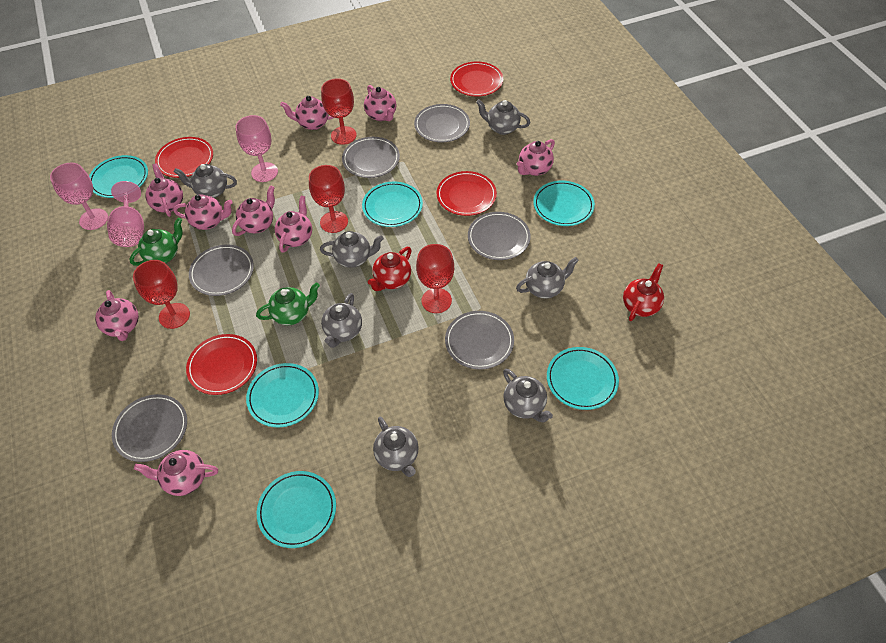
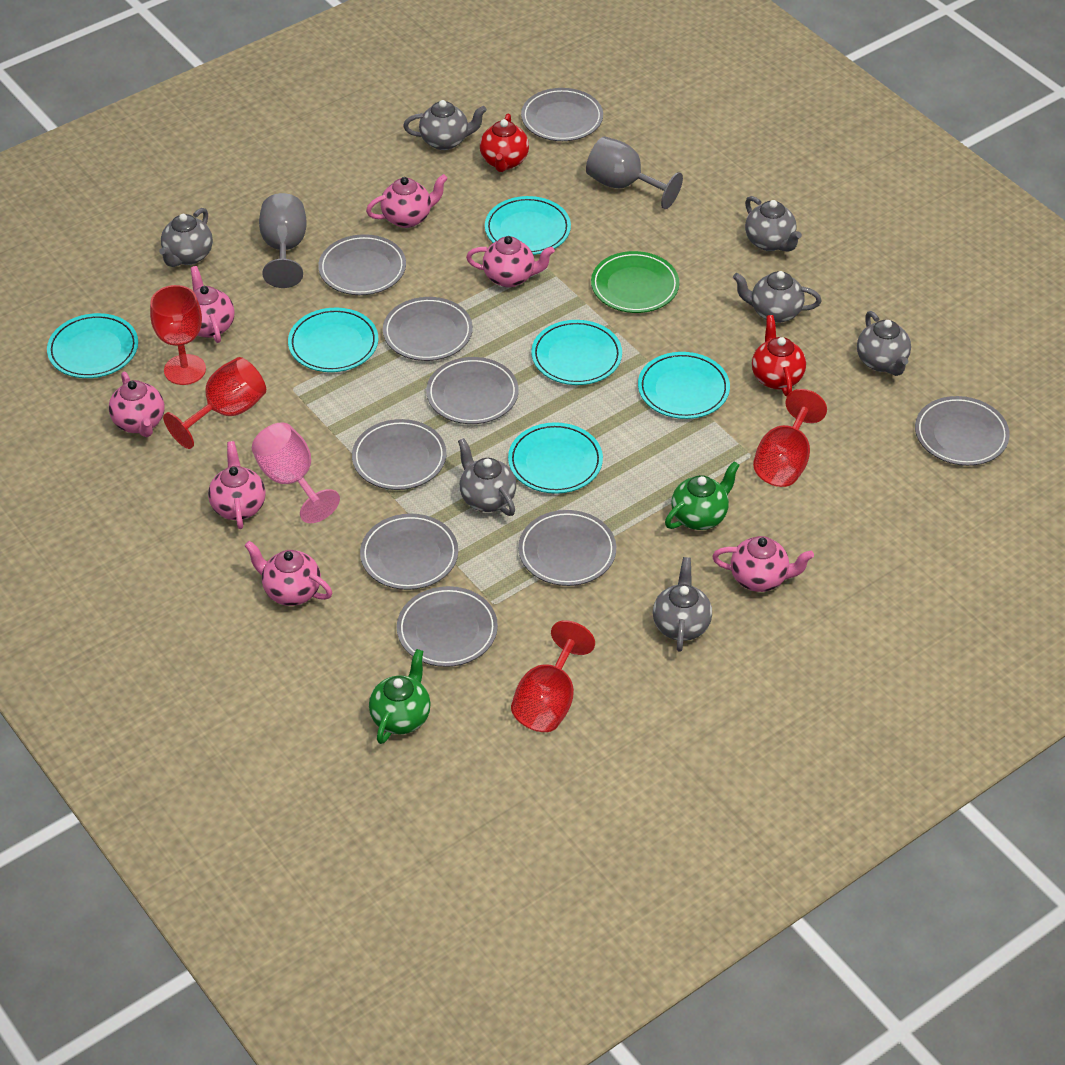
green plate: none = 0 -> [591,251,679,313] = 1
grey goblet: none = 0 -> [259,193,307,288] [586,136,683,209] = 2
grey plate: [112,394,187,462] [189,245,254,296] [342,137,400,178] [414,104,470,142] [445,311,514,369] [468,212,530,260] = 6 -> [318,234,406,295] [352,419,447,490] [360,514,458,590] [383,297,473,361] [397,586,498,667] [426,357,519,424] [518,510,616,586] [521,88,603,141] [915,396,1010,466] = 9
pink goblet: [50,163,108,230] [107,181,144,247] [236,115,278,182] = 3 -> [252,422,340,523] = 1
pink teapot: [95,290,139,341] [134,450,218,496] [145,164,183,217] [173,194,233,230] [232,185,275,236] [275,196,312,253] [280,96,334,130] [364,85,396,121] [517,139,555,176] = 9 -> [109,372,164,437] [191,266,235,343] [208,441,265,529] [244,541,332,606] [366,174,448,228] [466,236,555,287] [712,536,814,592] = 7
red plate: [155,137,213,178] [186,334,257,395] [437,171,497,216] [450,62,503,96] = 4 -> none = 0

